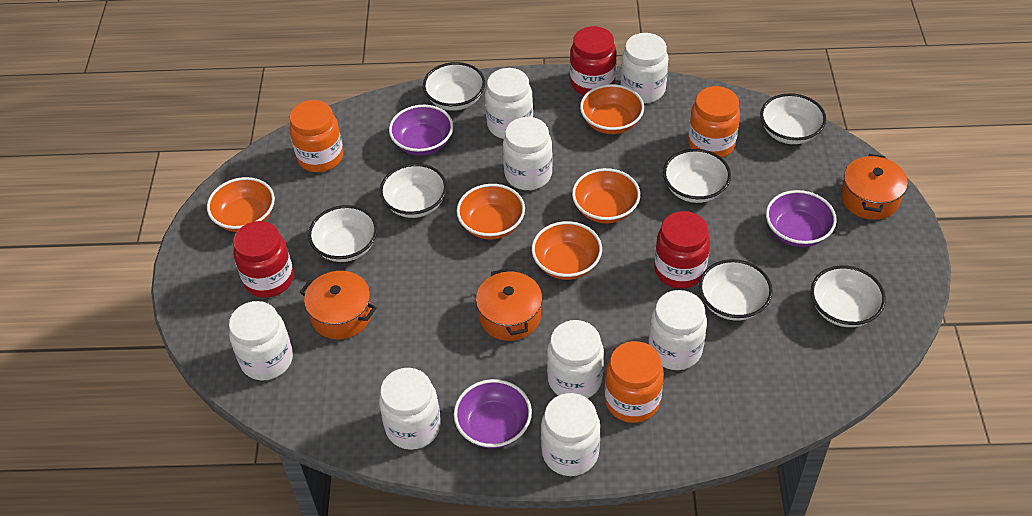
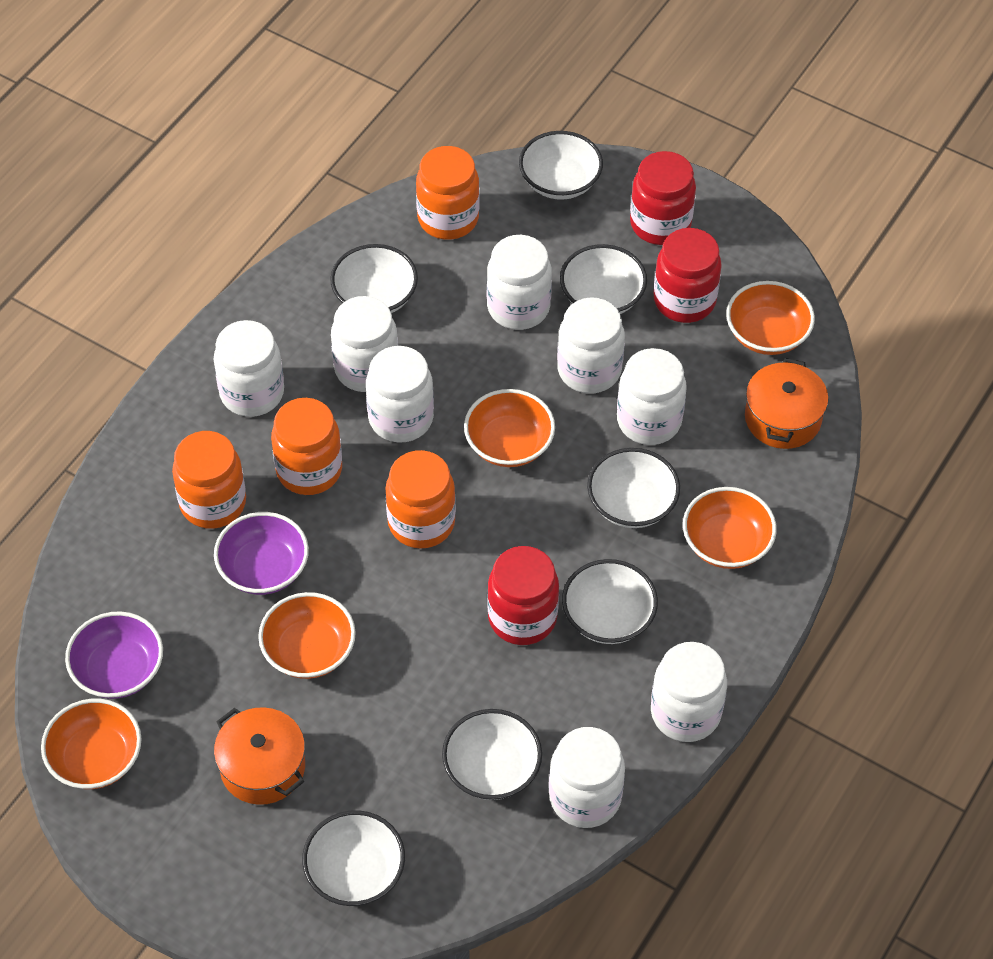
orange jar: [289,100,343,172] [605,341,664,423] [688,86,740,158] = 3 -> [172,431,246,529] [271,398,342,495] [386,450,456,549] [416,146,479,240] = 4
orange pot: [300,271,376,340] [476,269,542,341] [841,154,908,220] = 3 -> [214,707,305,805] [745,358,829,449] = 2
purple bowl: [389,105,453,155] [454,379,532,449] [766,190,837,247] = 3 -> [65,611,163,699] [214,512,309,595] = 2

